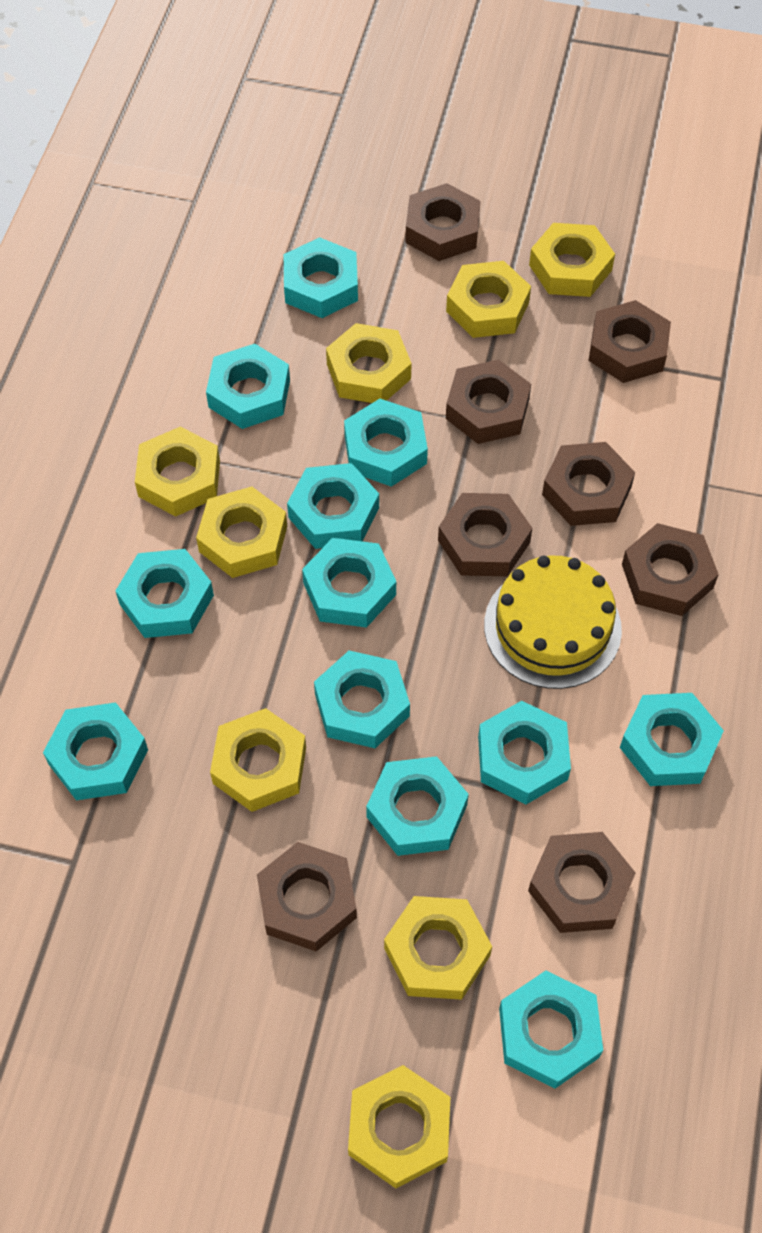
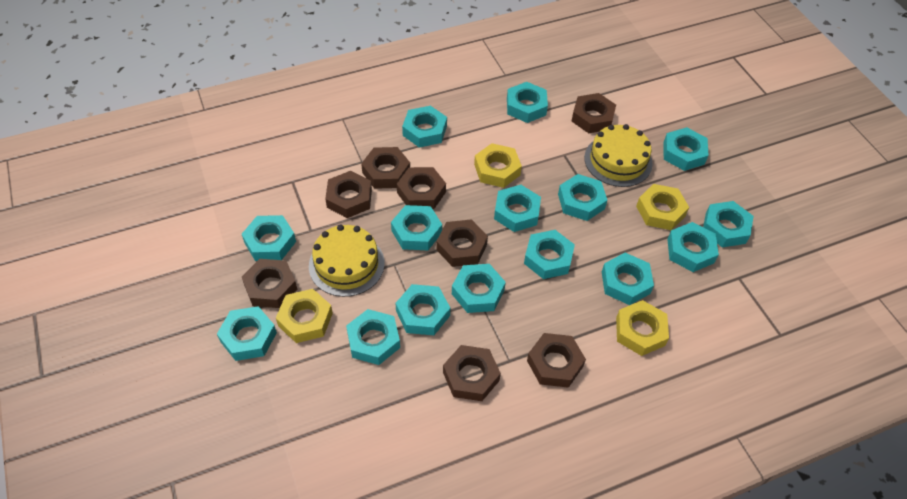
turquoise nut: [43,702,148,800] [116,549,214,638] [206,344,290,429] [284,237,358,318] [287,463,379,549] [302,538,396,628] [314,650,410,748] [344,399,428,487] [366,756,469,856] [478,701,571,804] [499,971,603,1089] [620,693,724,786] = 12 -> [217,306,277,361] [242,215,296,261] [346,309,400,365] [391,205,442,250] [395,284,450,335] [402,106,447,148] [452,264,506,313] [494,185,541,232] [507,82,548,123] [524,230,575,279] [558,174,607,221] [602,253,654,305] [663,127,709,171] [667,222,719,272] [703,201,754,247] = 15
yellow cake: [484,556,622,689] = 1 -> [309,224,384,297] [584,124,653,187] = 2
yellow nut: [135,427,220,517] [196,487,287,578] [210,708,306,812] [326,323,412,403] [348,1065,450,1188] [384,896,492,1000] [446,261,531,338] [529,223,615,297] = 8 -> [276,289,333,343] [474,143,522,188] [616,300,669,356] [636,184,689,230] = 4

